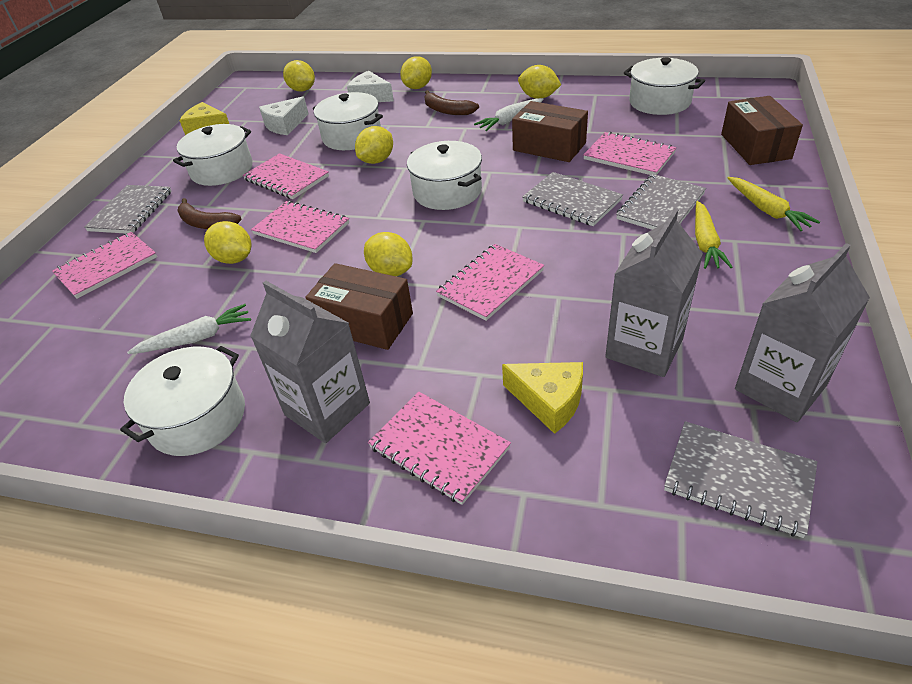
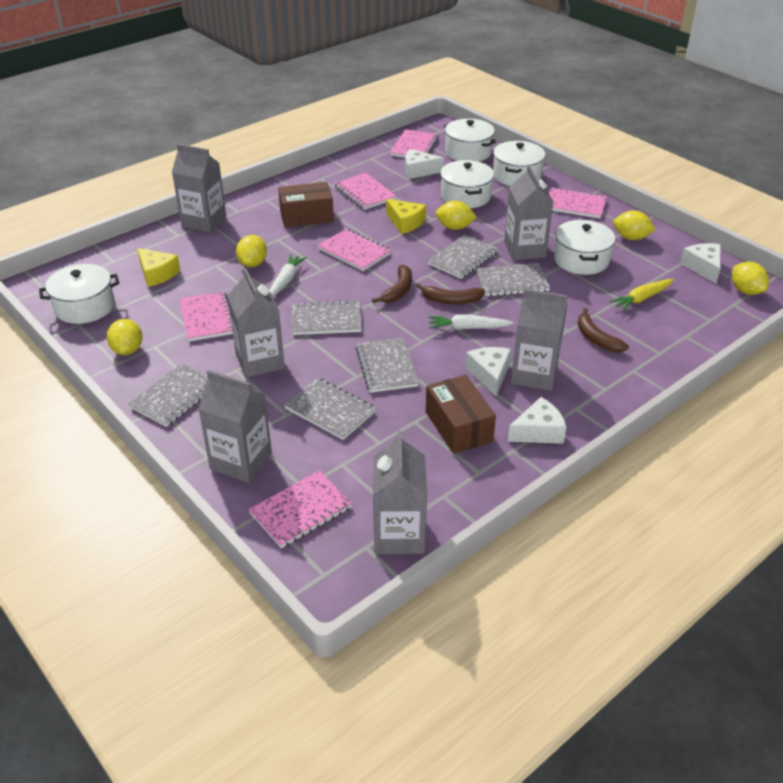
brown banana: [177,198,242,229] [424,90,479,115] = 2 -> [372,265,412,303] [416,283,485,304] [577,308,629,352] = 3
brown box: [305,263,413,350] [512,101,588,162] [721,96,803,165] = 3 -> [278,182,334,228] [426,375,496,454] = 2
grey carton: [250,281,370,443] [605,208,703,377] [735,243,870,422] = 3 -> [172,144,226,232] [198,370,272,483] [227,268,285,378] [373,431,427,554] [504,165,554,260] [511,289,568,391] = 6
grey notebook: [84,185,172,234] [522,172,623,226] [616,174,706,230] [664,421,817,538] = 4 -> [128,363,208,427] [284,378,376,440] [292,300,362,335] [356,338,419,393] [427,234,498,279] [476,263,550,296] = 6
white cheese: [259,96,308,135] [347,71,394,102] = 2 -> [405,149,444,179] [465,347,511,396] [508,397,566,444] [680,243,721,283] = 4
yellow carrot: [695,201,733,269] [728,177,820,231] = 2 -> [610,279,674,311] = 1
yellow lemon: [204,221,252,264] [283,60,315,92] [355,126,393,164] [364,232,413,276] [400,56,432,89] [518,65,561,99] = 6 -> [107,319,142,355] [236,235,267,267] [435,200,477,230] [613,210,656,240] [732,262,769,295] = 5

